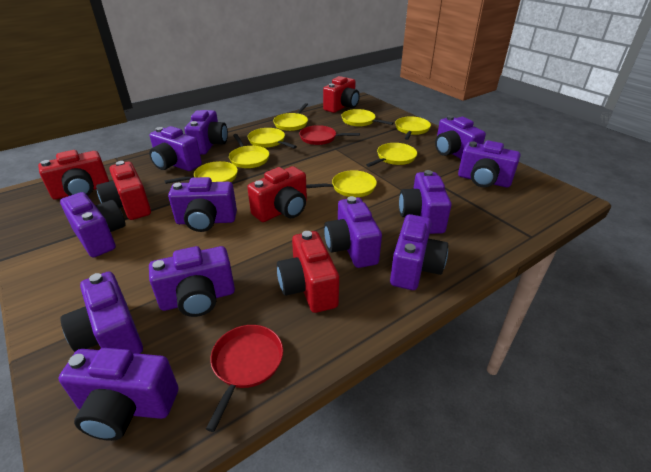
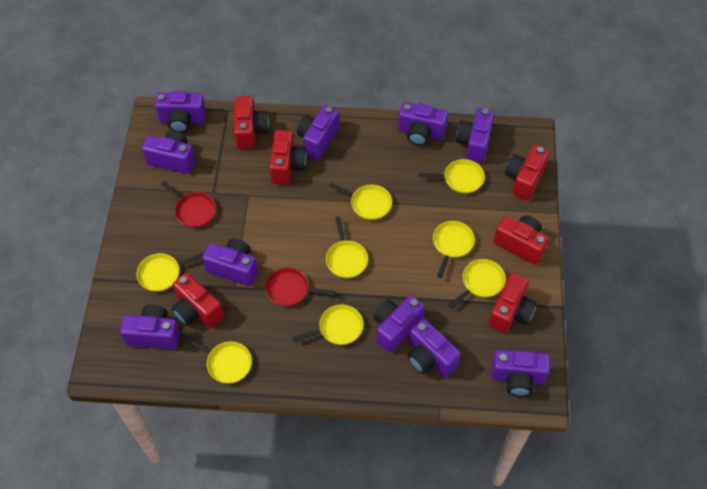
purple camera: [59,348,179,441] [60,192,126,257] [60,272,143,354] [149,126,202,171] [149,246,235,317] [168,177,237,232] [184,110,228,155] [324,196,382,268] [390,214,448,290] [399,170,452,234] [435,115,486,159] [458,140,521,188] = 12 -> [120,305,180,350] [142,131,195,174] [155,91,206,133] [202,238,258,286] [297,105,339,160] [374,295,425,353] [398,102,448,146] [407,319,461,377] [456,108,494,163] [491,349,550,396] = 10
red camera: [38,150,109,200] [96,161,151,220] [247,166,307,222] [277,231,339,313] [323,76,360,113] = 5 -> [172,273,224,328] [234,96,269,149] [269,130,307,185] [488,273,537,333] [493,215,549,265] [505,145,550,200] = 6

